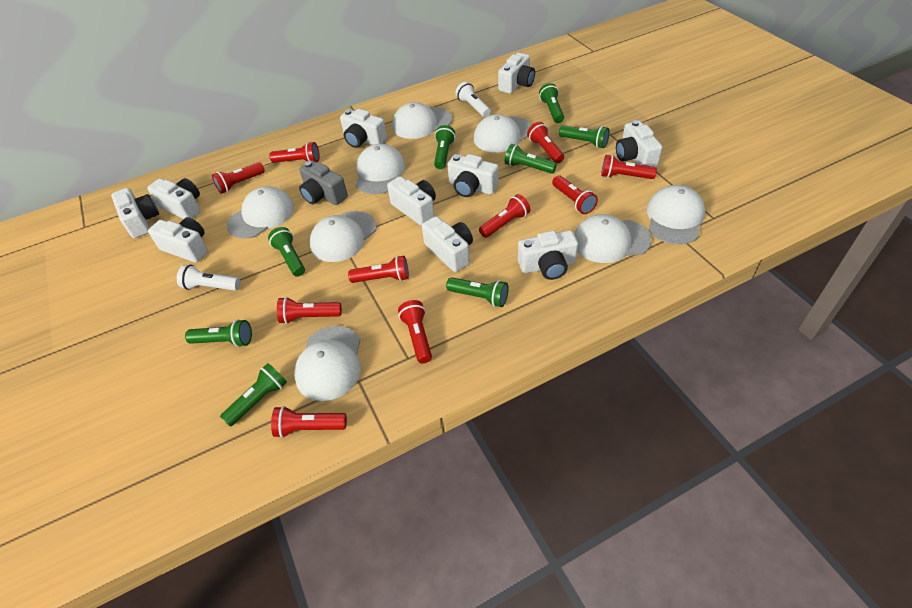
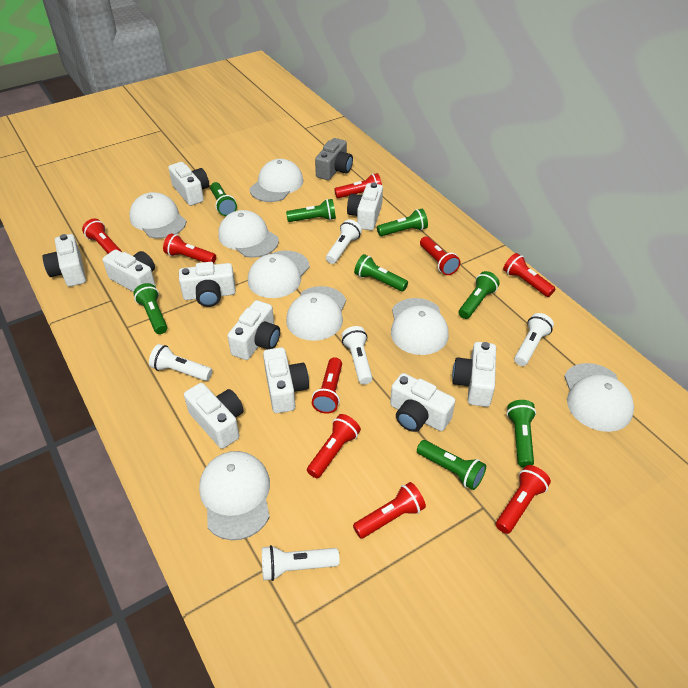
red flashlight: [212,162,265,194] [269,142,320,163] [271,406,347,438] [277,297,342,324] [348,256,409,283] [398,300,432,364] [479,194,530,238] [527,122,564,163] [552,176,598,214] [601,155,657,179] = 10 -> [82,219,122,254] [163,233,216,263] [307,414,361,478] [312,357,342,414] [334,173,382,198] [353,482,426,539] [420,236,460,275] [496,465,551,534] [503,253,555,297] = 9
white flashlight: [177,265,240,291] [456,82,491,117] = 2 -> [149,344,212,381] [262,545,340,581] [326,219,362,264] [342,326,372,385] [514,313,554,366] = 5

